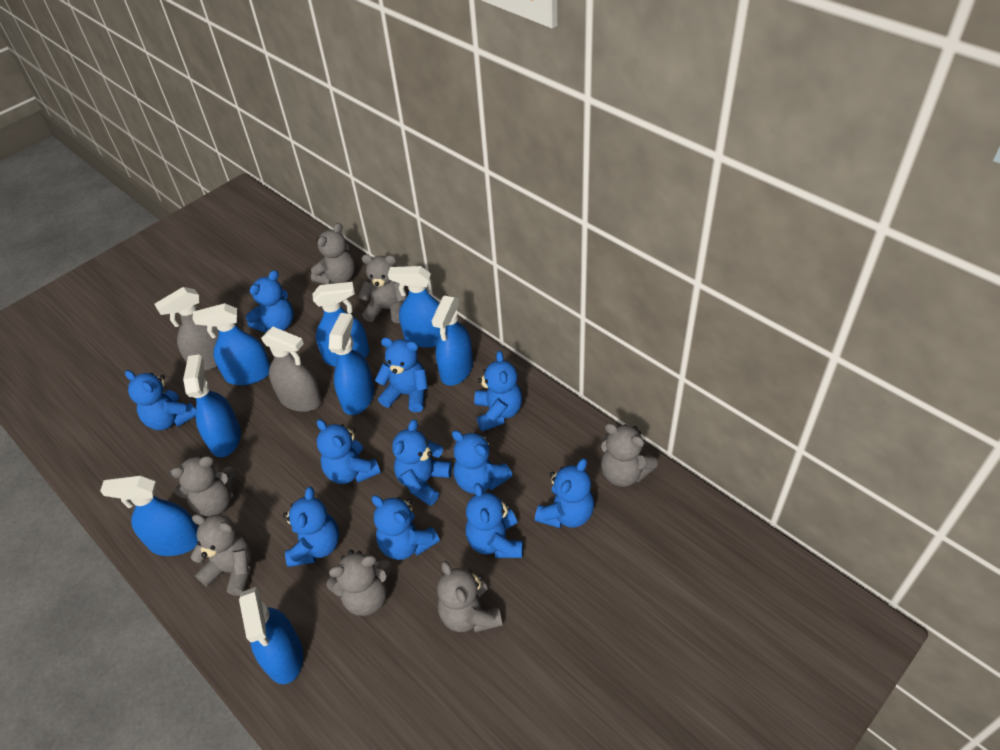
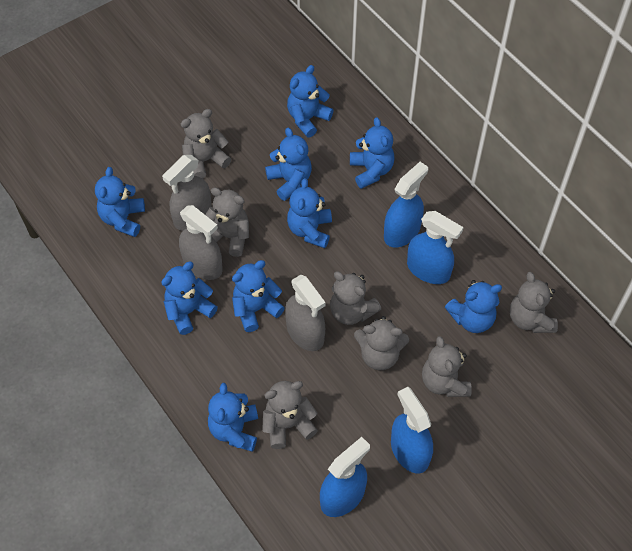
blue spray bottle: [100,475,198,556] [183,354,241,457] [192,303,270,385] [239,587,303,684] [312,282,369,367] [329,313,374,415] [388,266,440,348] [432,295,473,386] = 8 -> [320,437,370,517] [384,162,428,248] [391,387,433,473] [407,211,464,284] = 4
blue teddy bear: [125,370,196,430] [246,270,294,333] [283,487,339,567] [316,419,381,484] [372,495,440,560] [375,338,428,412] [392,419,452,506] [452,430,512,494] [466,483,523,558] [474,351,522,431] [535,458,594,528] = 11 -> [95,167,145,237] [161,262,218,335] [208,383,258,452] [232,260,285,332] [265,128,312,201] [287,65,334,137] [287,178,332,248] [350,117,395,189] [445,280,502,333] = 9
grey spray bottle: [154,287,219,371] [261,327,322,412] = 2 -> [162,155,212,231] [179,205,223,280] [285,275,326,351] = 3

